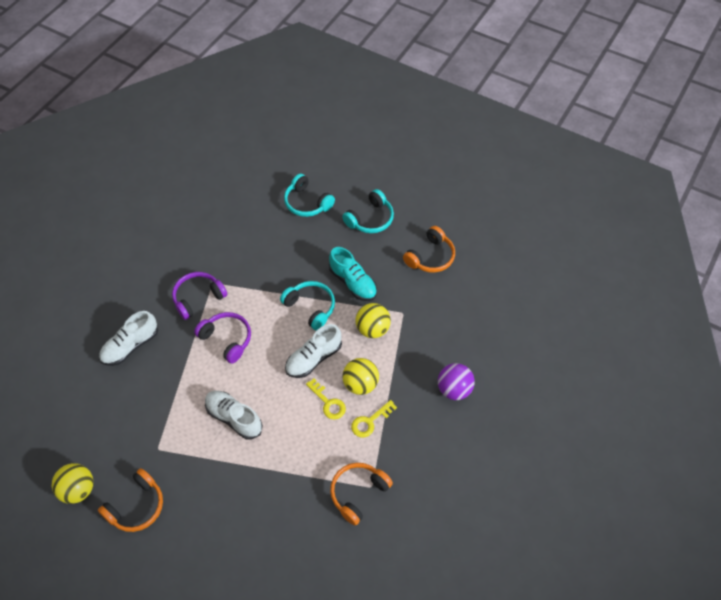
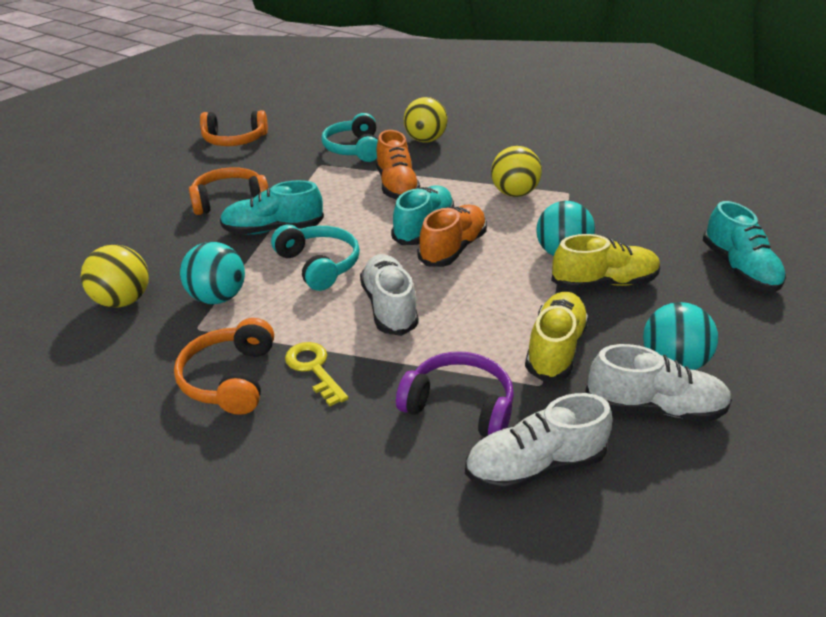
orange shoe: none = 0 -> [376,130,420,200] [418,205,487,267] = 2
purple ball: [438,363,475,400] = 1 -> none = 0
purple headphones: [172,272,227,320] [194,312,251,363] = 2 -> [396,352,514,437] = 1
turquoise ball: none = 0 -> [180,242,245,304] [536,201,595,256] [643,302,718,370] = 3
turquoise headphones: [280,281,335,331] [284,174,335,217] [342,189,394,233] = 3 -> [271,225,360,291] [321,113,378,162] = 2
turquoise shoe: [329,247,377,301] = 1 -> [220,180,324,235] [391,185,454,245] [703,201,786,292] = 3
yellow key: [306,378,346,419] [351,400,397,438] = 2 -> [285,342,348,406] = 1
yellow shoe: none = 0 -> [525,292,589,382] [551,234,660,290] = 2

